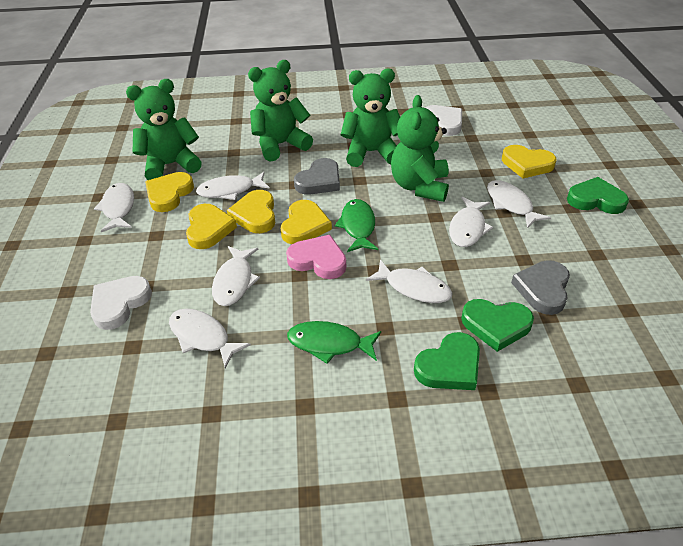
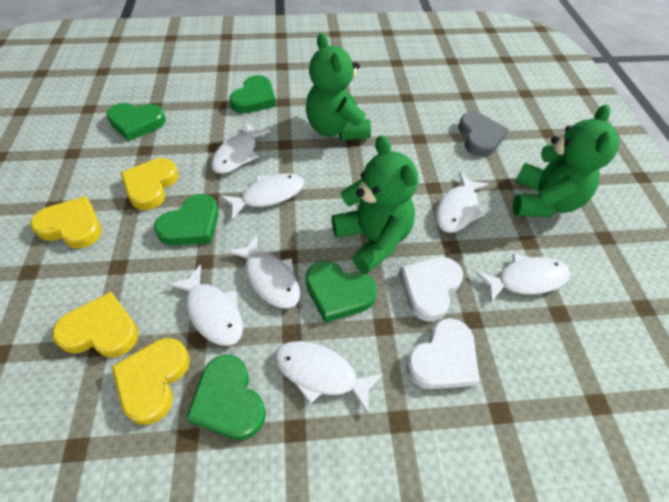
green fish: [287,321,381,364] [335,199,378,252] = 2 -> none = 0
green heart: [414,332,480,390] [461,299,534,352] [567,177,629,214] = 3 -> [106,103,166,141] [154,194,219,245] [186,355,266,440] [229,75,276,114] [306,261,377,322] = 5
green teddy bear: [126,79,202,180] [248,60,313,161] [341,69,400,167] [391,95,449,202] = 4 -> [306,33,371,141] [331,135,418,274] [513,104,619,218] = 3
grey heart: [294,158,340,195] [511,260,570,315] = 2 -> [458,112,509,157] = 1
pink heart: [286,235,346,279] = 1 -> none = 0
yellow heart: [145,172,194,212] [186,204,237,249] [227,190,275,233] [281,200,332,244] [502,145,557,179] = 5 -> [30,196,102,248] [52,292,139,358] [111,338,190,425] [121,158,179,210] = 4

